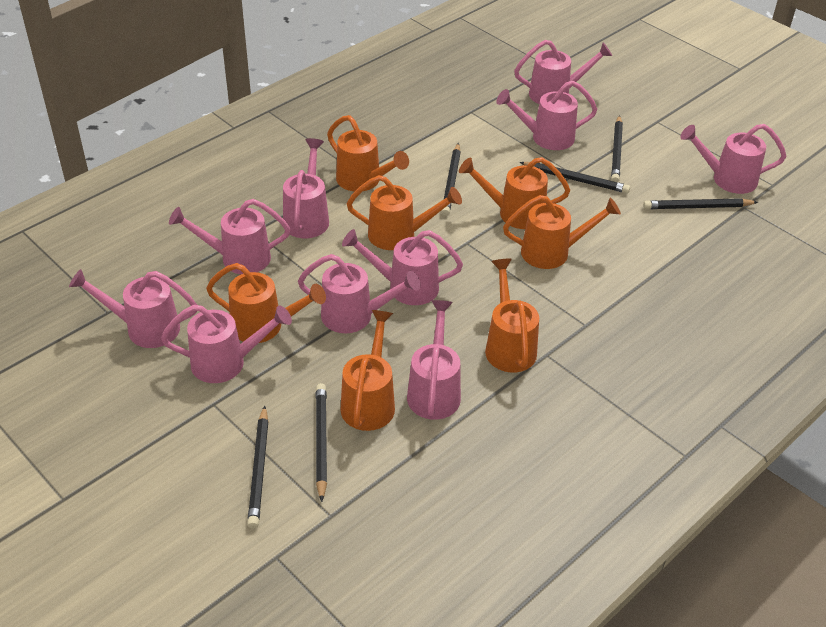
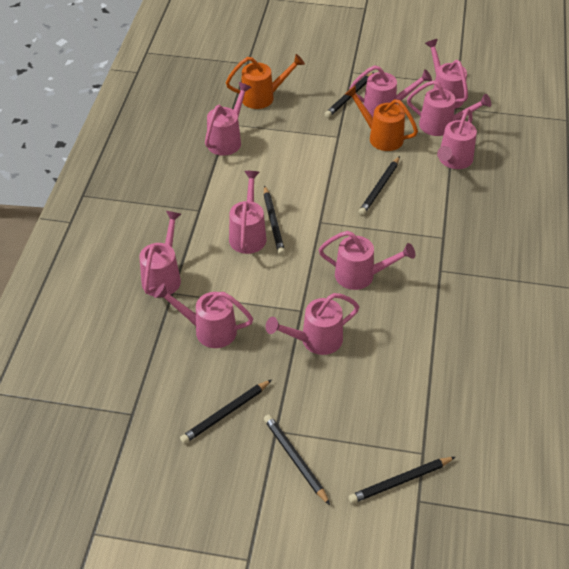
orange watering can: [206,263,326,343] [327,115,409,192] [340,310,395,431] [347,175,462,250] [459,157,570,229] [485,259,539,373] [503,195,621,269] = 7 -> [226,54,305,109] [345,85,418,151] = 2

